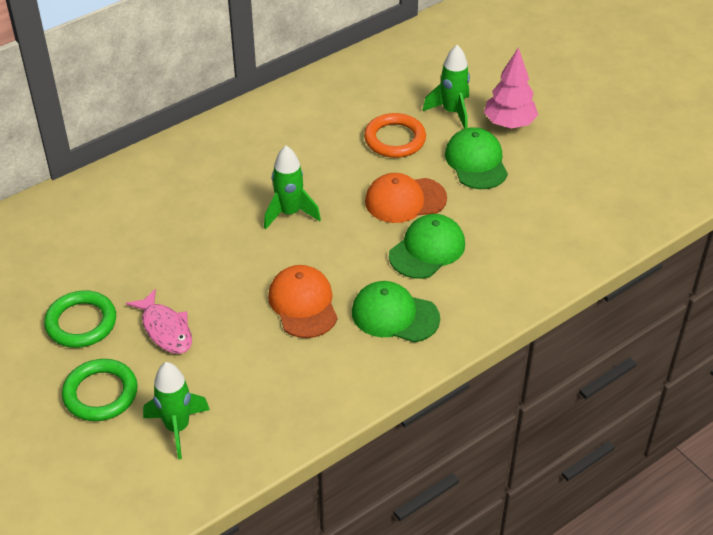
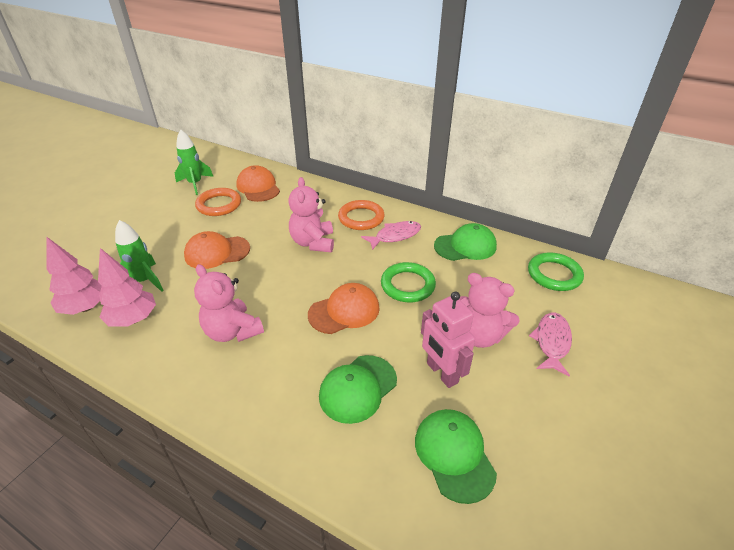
green rocket: [143,362,210,459] [264,146,321,230] [423,45,470,129] = 3 -> [115,220,164,292] [175,130,213,195] = 2
orange cap: [268,265,338,338] [365,173,447,223] = 2 -> [184,231,250,269] [236,165,280,202] [308,283,380,334] = 3
orange ring: [364,113,426,158] = 1 -> [195,188,241,216] [338,200,385,230] = 2
pink fish: [126,289,192,354] = 1 -> [361,221,421,250] [529,313,572,376] = 2
pink robot: none = 0 -> [421,292,475,388] = 1
pink teddy bear: none = 0 -> [194,264,264,342] [288,177,334,252] [459,273,520,348] = 3
pink tree: [484,47,538,129] = 1 -> [47,237,102,315] [98,248,156,327] = 2

